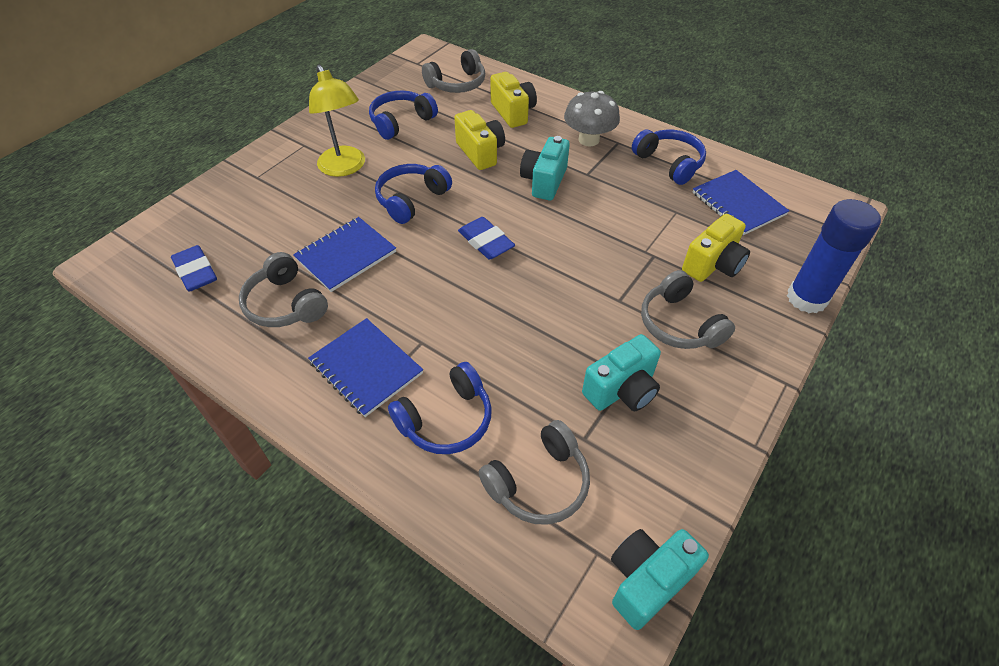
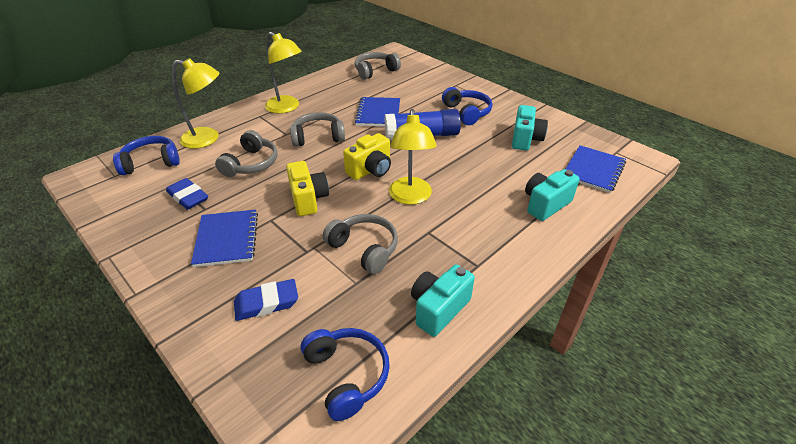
blue headphones: [369,91,438,140] [375,164,452,224] [388,362,492,454] [632,130,706,185] = 4 -> [113,136,180,175] [301,328,390,421] [442,87,492,125] = 3
grey mushroom: [564,91,620,147] = 1 -> none = 0
yellow camera: [454,110,505,170] [490,72,537,128] [682,214,750,282] = 3 -> [286,161,329,216] [343,133,391,180] = 2
yellow lamp: [309,65,365,177] = 1 -> [172,58,219,149] [265,32,302,113] [389,109,437,205] = 3

